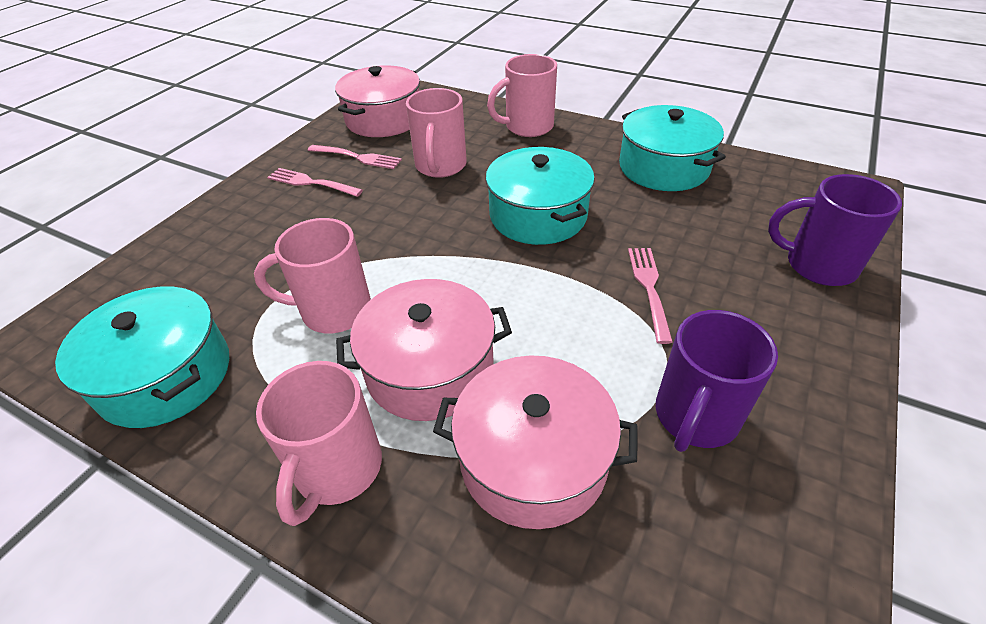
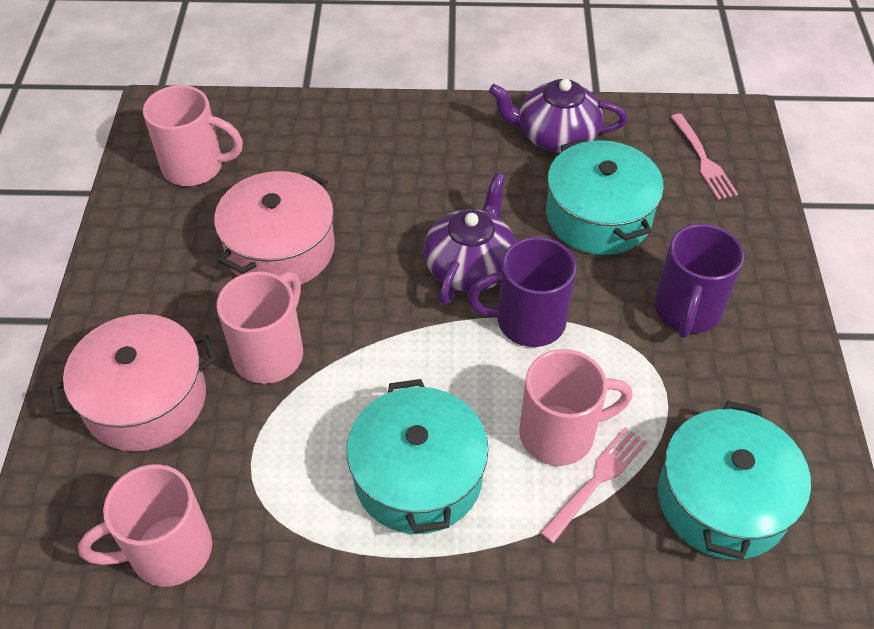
pink fork: [267,168,363,197] [308,145,402,169] [628,248,673,344] = 3 -> [540,427,647,544] [671,114,738,200] = 2
pink pot: [335,65,420,137] [336,279,512,421] [433,355,637,529] = 3 -> [50,314,216,451] [214,171,335,287] = 2
purple teapot: none = 0 -> [424,173,516,305] [489,79,627,153] = 2

